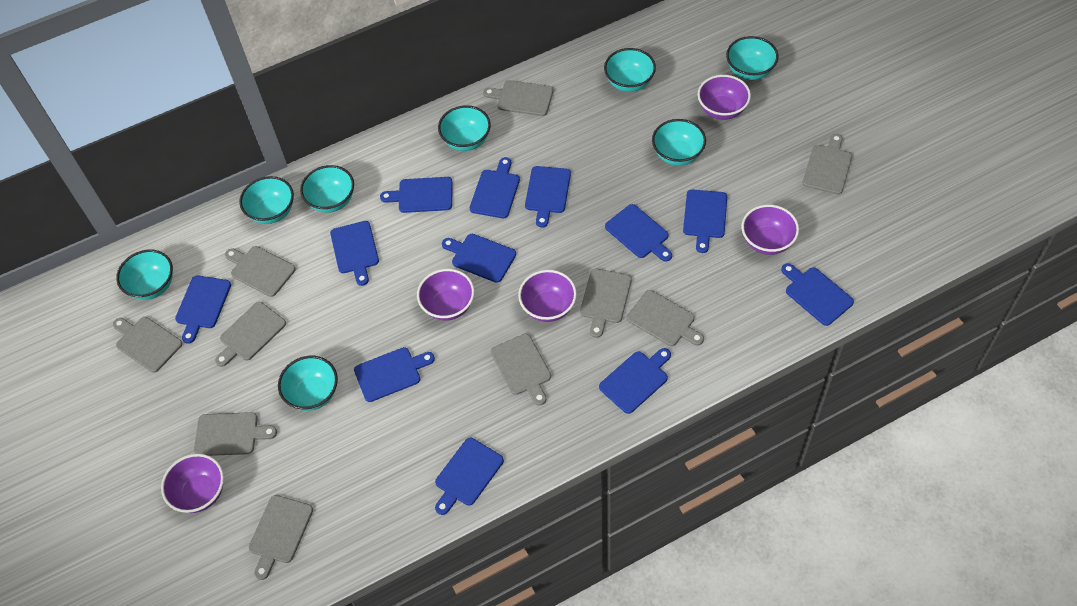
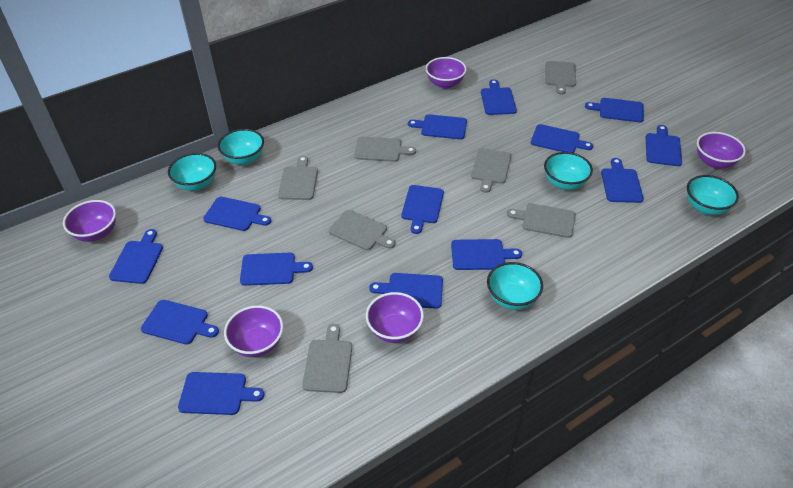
blue cutting board: [175,275,231,344] [330,221,379,286] [354,347,435,402] [380,177,452,213] [435,438,504,515] [442,234,516,283] [470,157,520,218] [525,166,571,228] [599,348,671,414] [605,204,672,262] [683,189,727,253] [781,263,854,326] = 12 -> [109,229,163,284] [141,300,219,344] [178,372,264,415] [203,197,271,231] [240,253,313,286] [369,273,443,309] [402,185,444,234] [408,114,467,139] [451,239,522,270] [481,79,517,115] [531,124,593,153] [585,98,644,122] [601,158,644,203] [646,125,682,166] = 14
grey cutting board: [113,317,182,373] [194,412,277,456] [215,302,286,367] [225,246,296,297] [249,495,313,580] [483,80,554,116] [491,334,551,406] [580,269,632,338] [627,290,704,346] [803,134,852,194] = 10 -> [278,156,318,200] [302,324,352,393] [329,210,395,250] [354,136,416,162] [471,148,511,193] [507,203,576,238] [546,61,576,94] = 7
turquoise bowl: [116,250,173,300] [239,176,294,224] [278,356,338,411] [300,165,354,213] [438,105,491,151] [604,48,656,92] [652,119,706,166] [726,36,779,80] = 8 -> [168,153,216,191] [218,129,264,165] [487,262,543,310] [544,152,593,190] [687,175,739,215] = 5

